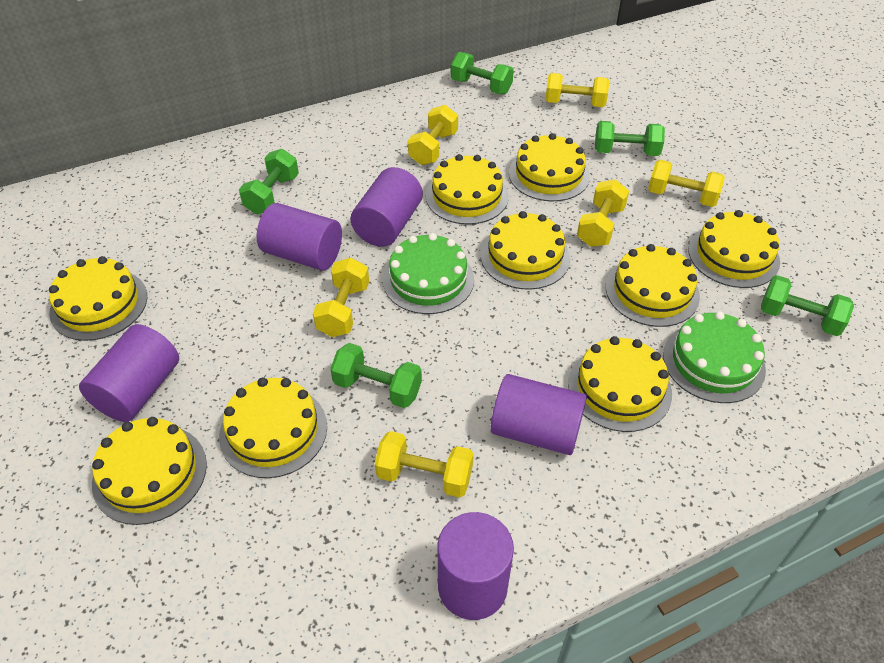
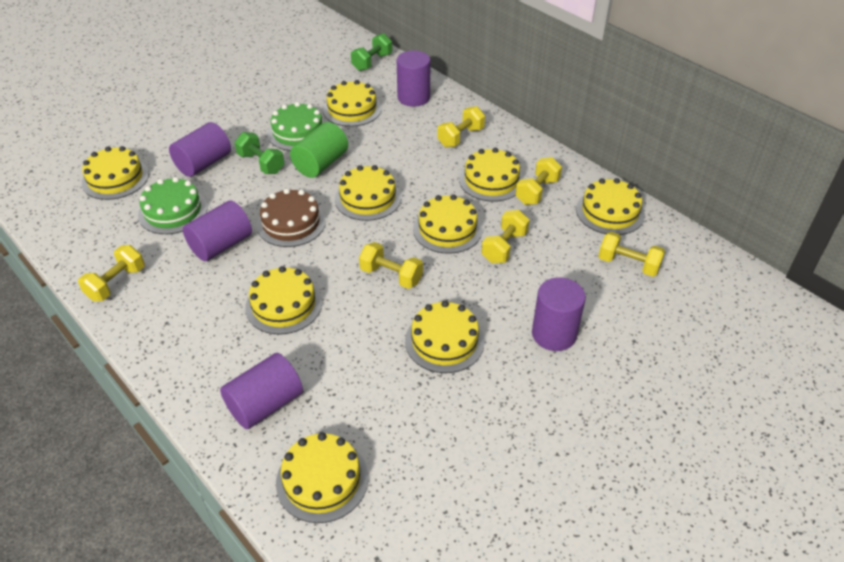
brown cake: none = 0 -> [257,188,326,247] = 1
green cylinder: none = 0 -> [290,122,348,178] = 1
green dumbbell: [239,149,299,214] [330,343,422,408] [451,52,514,94] [595,121,665,156] [761,275,854,336] = 5 -> [234,132,284,174] [351,33,392,71] = 2

